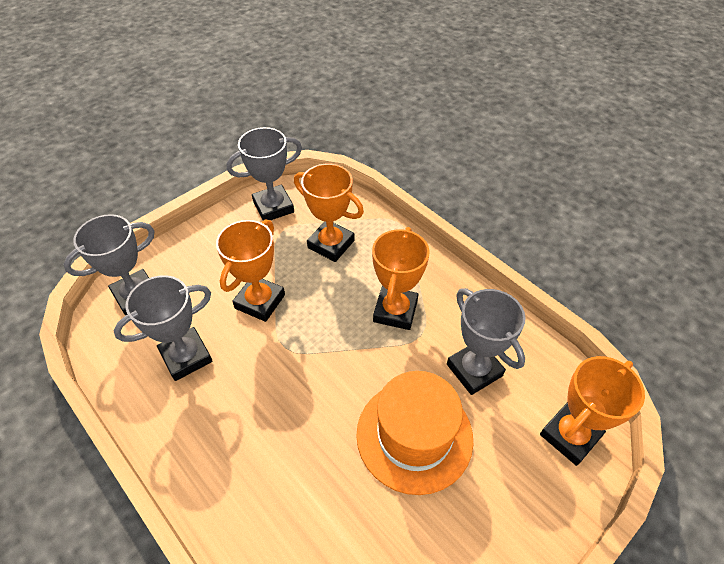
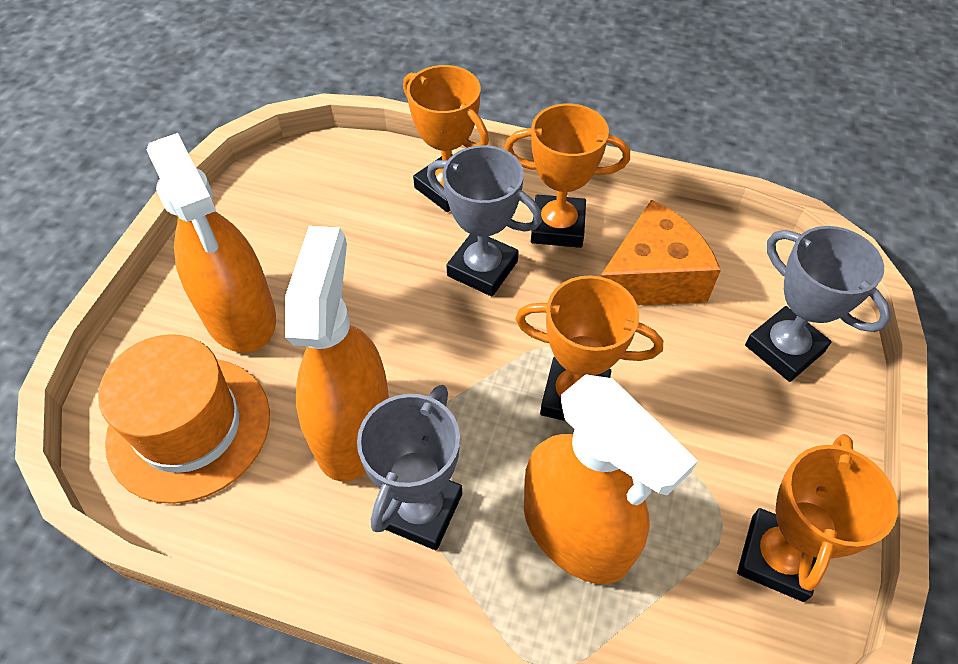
grey trophy: [63,214,155,316] [114,275,212,381] [226,127,302,220] [447,288,526,395] = 4 -> [357,385,462,550] [427,145,542,297] [745,226,891,382] = 3
orange cheese: none = 0 -> [600,200,721,305] = 1
orange spray bottle: none = 0 -> [147,133,276,353] [285,226,389,482] [524,374,698,584] = 3

